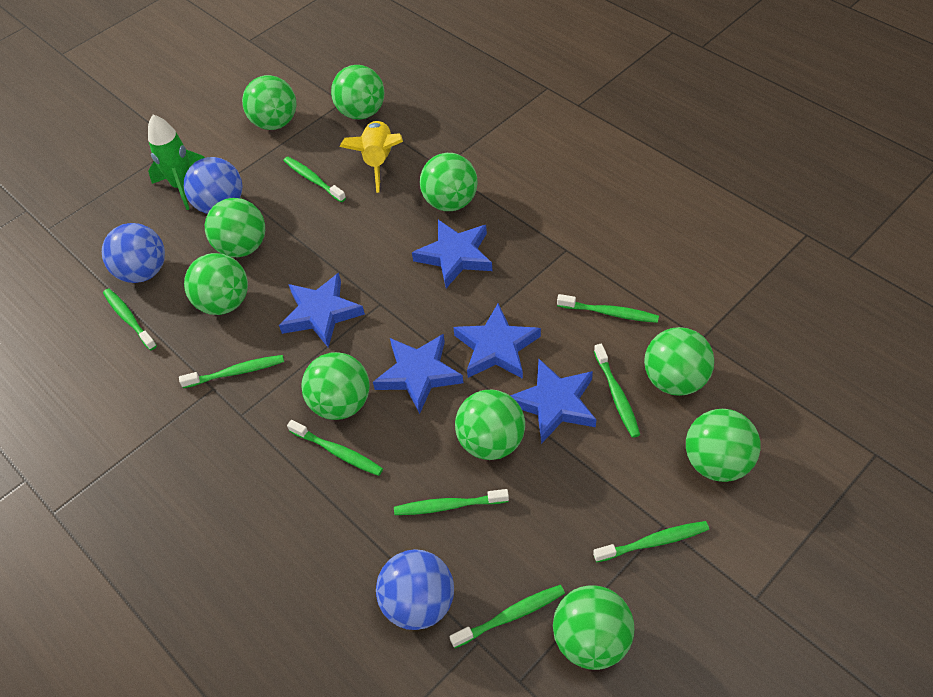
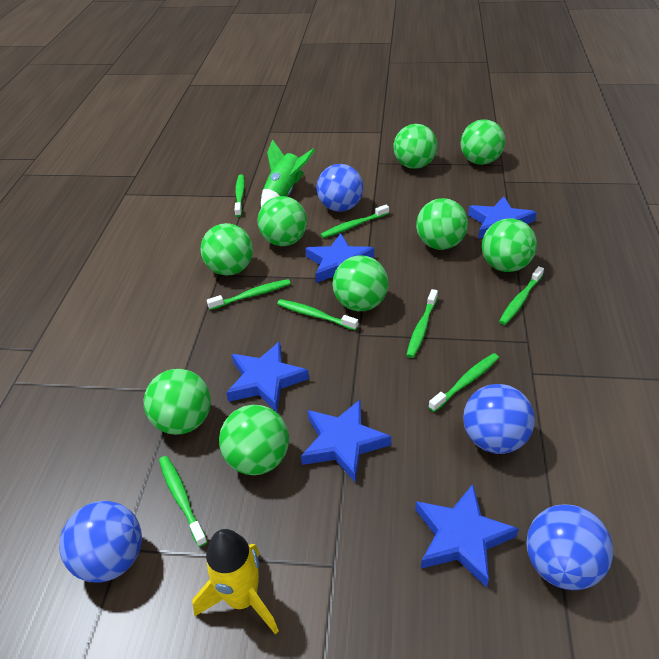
blue ball: [102,223,165,283] [184,157,242,214] [376,549,454,630] = 3 -> [59,501,142,583] [316,164,363,212] [463,384,535,454] [526,504,613,590] = 4
green ball: [184,253,248,315] [205,198,265,257] [242,75,296,130] [301,352,370,420] [331,65,384,119] [420,153,478,211] [455,390,525,460] [553,585,634,670] [644,327,714,396] [686,409,761,482] = 10 -> [144,369,211,435] [200,223,253,276] [219,405,289,475] [258,196,307,246] [332,255,388,311] [393,124,437,169] [416,198,468,250] [461,119,505,165] [482,218,537,272] = 9
green toothbrush: [103,288,157,350] [179,355,284,388] [284,157,346,202] [287,420,383,476] [394,489,509,515] [449,585,565,648] [557,294,659,323] [593,521,709,562] [594,343,640,438] = 9 -> [159,456,208,547] [207,279,291,310] [235,175,245,217] [277,299,358,330] [321,205,389,238] [406,289,438,358] [429,353,499,412] [499,266,544,325] = 8

